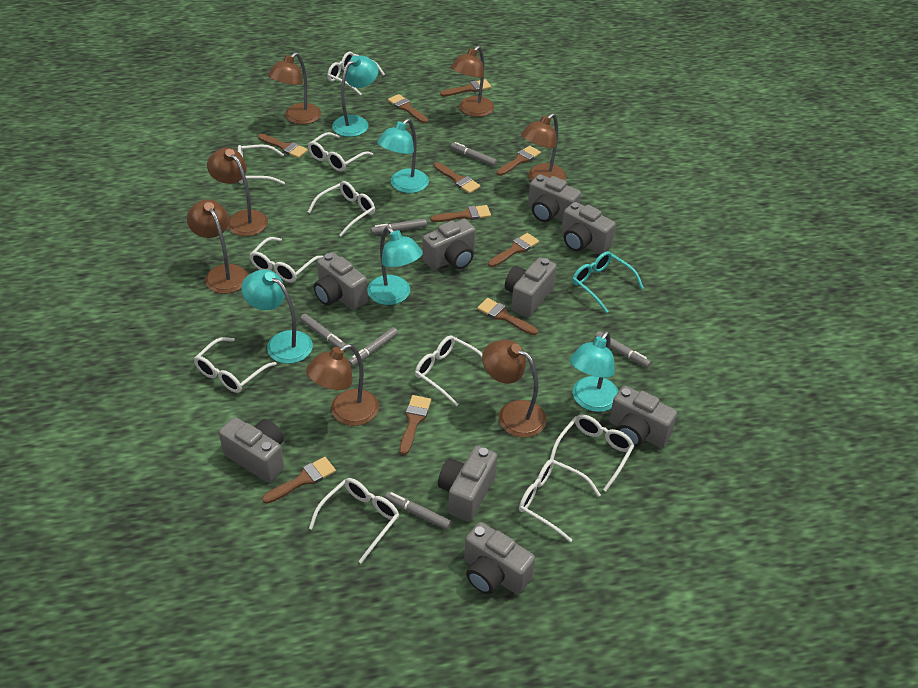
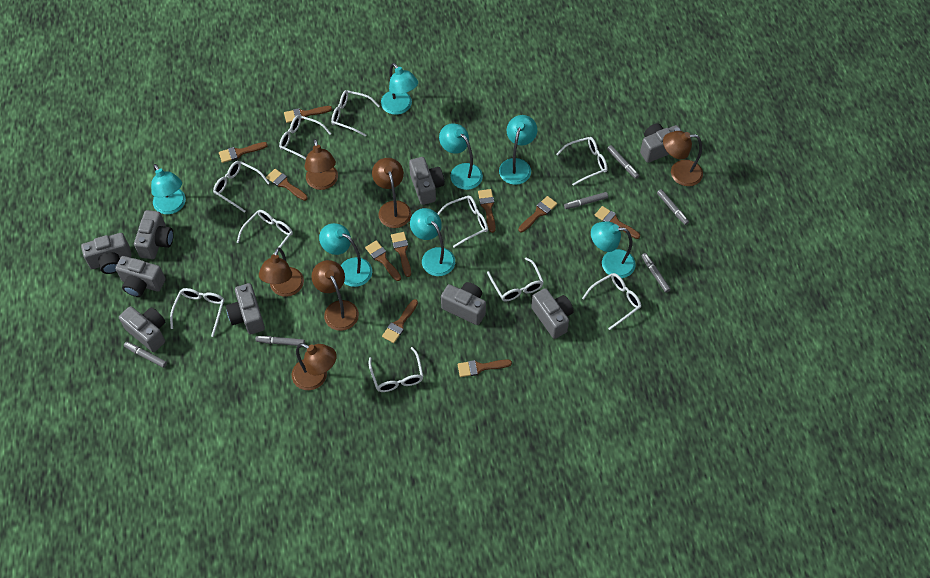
brown lamp: [187,199,248,294] [207,147,268,236] [268,52,321,124] [306,344,379,426] [451,46,494,117] [482,340,547,438] [521,113,566,181] = 7 -> [259,248,304,297] [292,343,337,390] [305,139,338,190] [311,260,359,331] [372,158,411,228] [663,131,703,186] = 6
turquoise glasses: [572,251,644,313] = 1 -> none = 0
turquoise lamp: [241,269,313,364] [332,55,379,137] [367,226,423,305] [377,119,429,193] [570,331,619,412] = 5 -> [151,164,186,214] [319,223,372,287] [381,63,418,115] [410,208,455,276] [439,123,483,190] [499,115,537,185] [591,221,636,278] = 7

